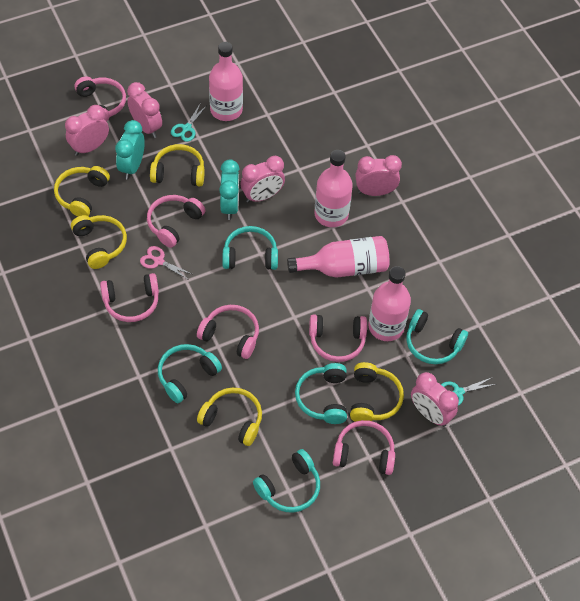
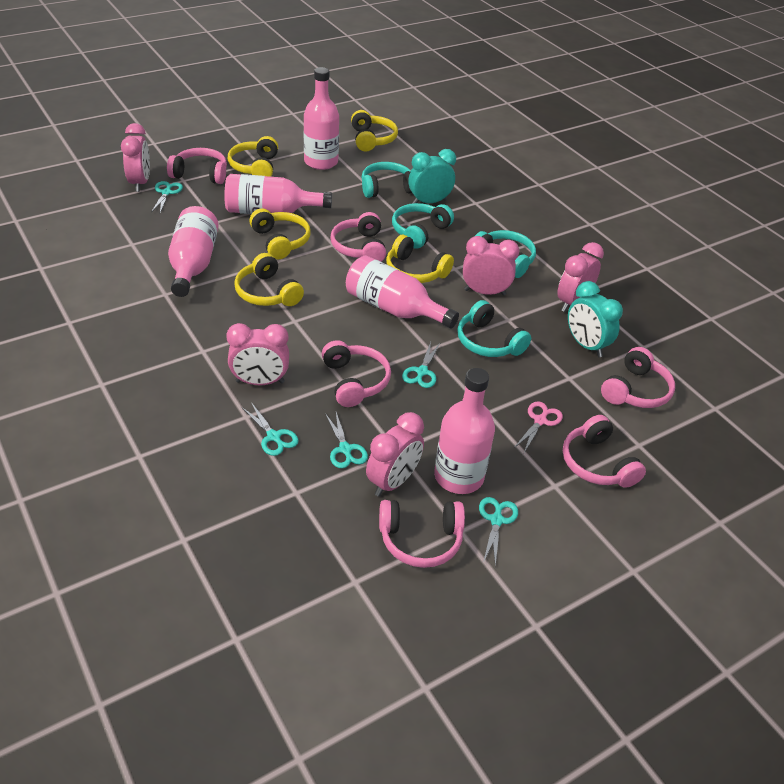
pink bottle: [209,42,243,121] [287,236,390,278] [314,150,353,227] [368,266,411,341] = 4 -> [168,206,219,297] [224,174,332,214] [304,67,339,170] [346,255,459,329] [434,368,495,494] = 5
turquoise headphones: [158,344,222,403] [223,226,278,270] [253,449,320,513] [295,363,347,424] [406,309,468,364] = 5 -> [361,162,412,198] [392,203,454,249] [457,300,531,357] [475,230,536,278] = 4
turquoise scissors: [171,103,207,142] [441,377,496,405] = 2 -> [151,181,183,213] [243,402,299,456] [325,412,368,468] [402,342,441,388] [479,497,518,567] = 5

